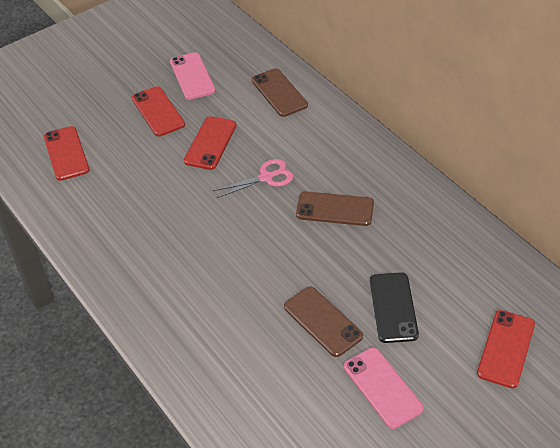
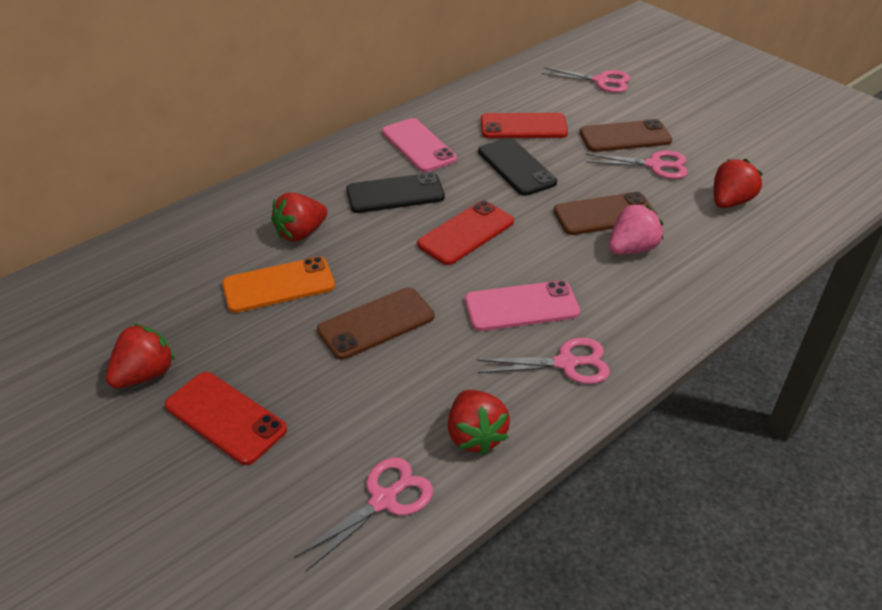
black phone: [370,272,419,343] = 1 -> [346,172,445,213] [478,138,557,196] = 2
orange phone: none = 0 -> [222,257,335,313] = 1
pink scissors: [213,159,294,198] = 1 -> [294,457,433,571] [477,338,610,384] [541,67,630,93] [586,150,688,179] = 4
pink strawberry: none = 0 -> [609,204,663,255] = 1
red phone: [44,126,89,181] [132,86,185,136] [184,116,237,170] [477,310,535,388] = 4 -> [165,372,287,465] [417,200,514,265] [481,113,568,138] = 3
red strawberry: none = 0 -> [106,324,175,388] [271,193,327,242] [448,390,510,455] [714,159,763,208] = 4

